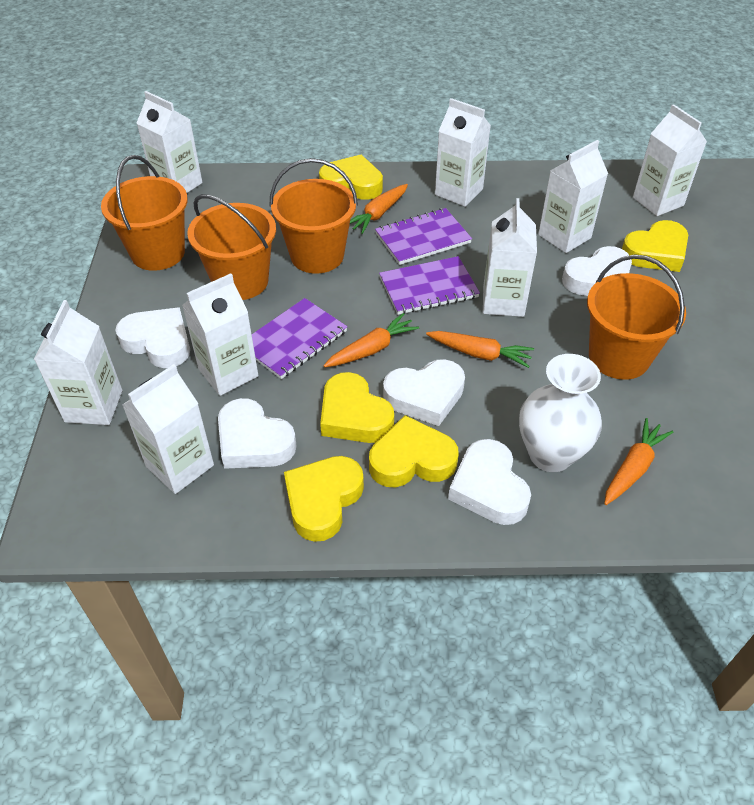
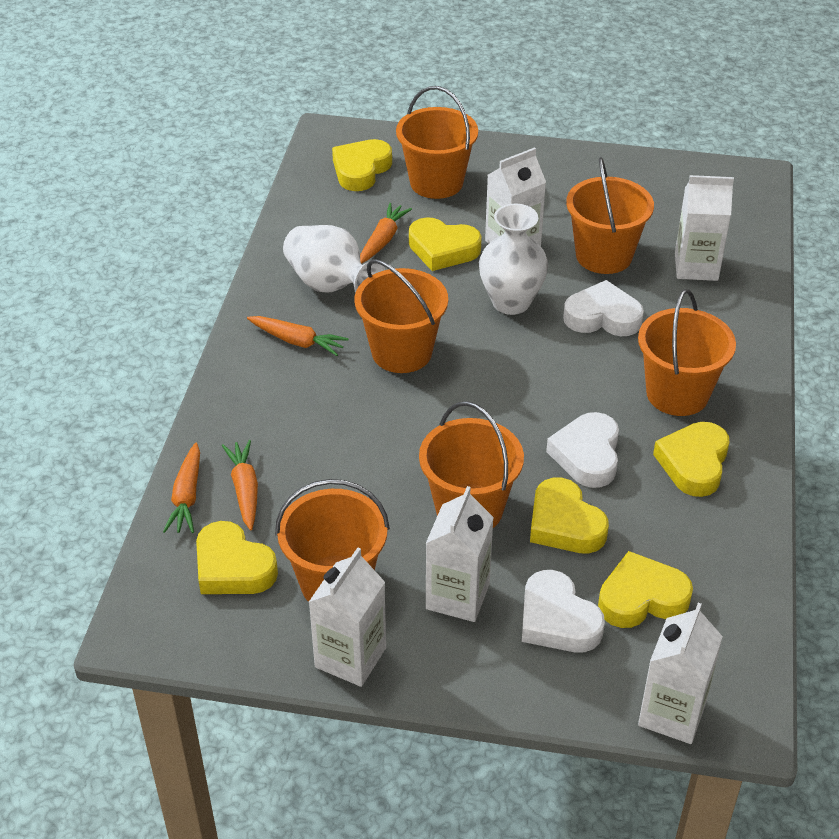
orange bucket: [101,155,188,271] [187,194,276,300] [269,158,358,274] [587,254,686,380] = 4 -> [275,479,390,602] [354,259,448,373] [396,86,478,199] [419,401,524,528] [566,157,654,274] [638,289,736,416] = 6
purple notebook: [252,298,347,379] [375,208,472,265] [379,256,480,315] = 3 -> none = 0
white carton: [34,300,122,425] [122,364,214,494] [137,91,202,193] [182,273,259,396] [435,98,491,207] [483,198,537,317] [538,140,608,253] [633,104,707,216] = 8 -> [309,548,386,687] [426,486,494,622] [485,147,546,246] [638,603,723,744] [675,175,734,281] = 5
white heart: [115,307,190,368] [218,398,297,469] [383,359,465,426] [448,439,531,525] [562,246,632,296] = 5 -> [522,570,605,653] [546,412,619,488] [563,280,644,336] = 3
white vase: [519,354,602,472] = 1 -> [283,225,385,293] [479,204,548,315] = 2
yellow heart: [284,456,364,542] [319,155,383,200] [320,372,394,443] [369,415,459,488] [622,220,688,272] = 5 -> [196,521,278,594] [332,139,392,191] [409,217,482,271] [530,478,609,553] [598,551,693,628] [653,422,730,497] = 6

